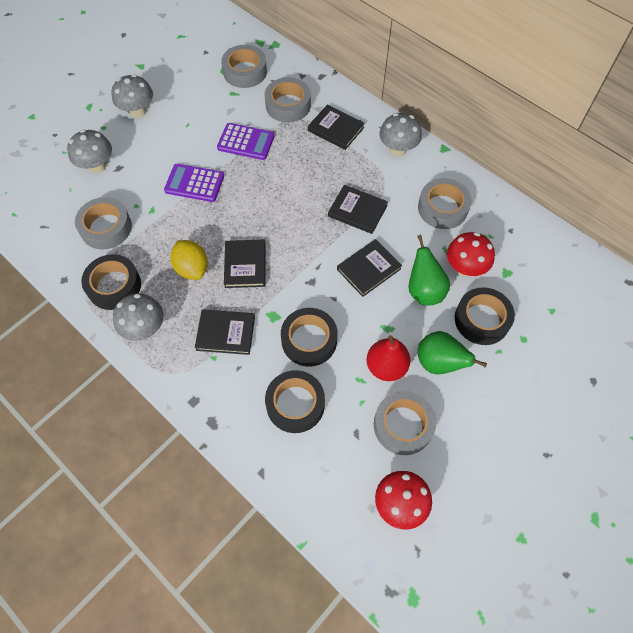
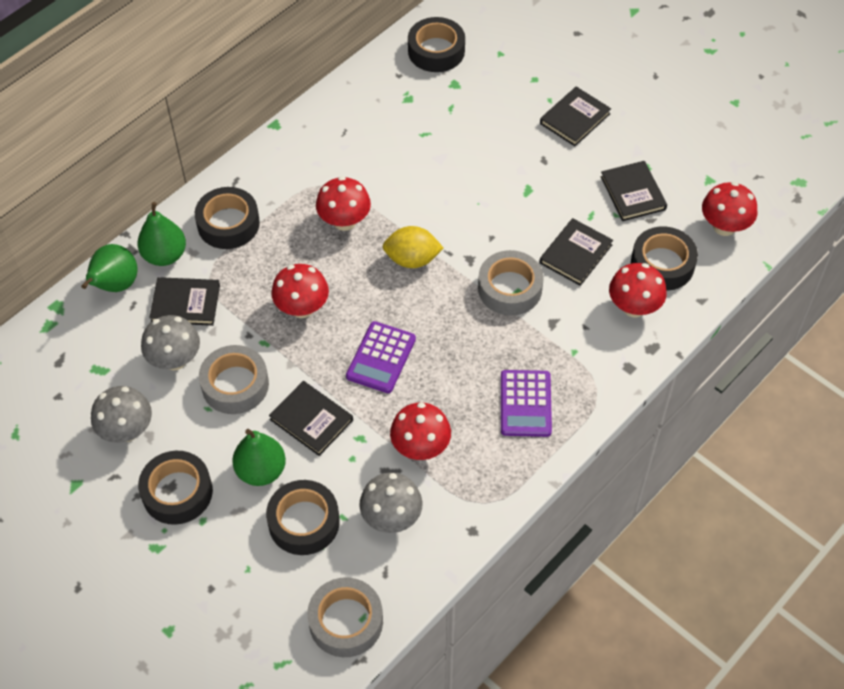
black tape: [81,254,141,310] [265,370,325,433] [281,308,338,366] [455,287,515,345] = 4 -> [138,451,213,525] [195,187,260,249] [266,480,340,555] [408,17,465,72] [631,227,698,291] = 5
green pear: [409,235,450,306] [418,331,487,374] = 2 -> [81,244,138,292] [137,202,186,266] [232,429,286,486] = 3
grey mushroom: [67,129,112,173] [111,74,153,118] [113,293,164,341] [379,113,422,156] = 4 -> [91,386,152,443] [141,315,200,370] [359,473,423,533] = 3
grey tape: [75,197,132,249] [221,45,267,88] [265,77,311,123] [374,391,436,455] [418,178,471,229] = 5 -> [199,345,269,414] [307,577,383,657] [478,250,544,316] = 3
red mushroom: [375,471,432,529] [447,232,495,276] = 2 -> [271,264,329,318] [316,176,371,231] [390,402,451,460] [609,263,667,318] [702,182,757,236] = 5
red pear: [366,335,410,381] = 1 -> none = 0

